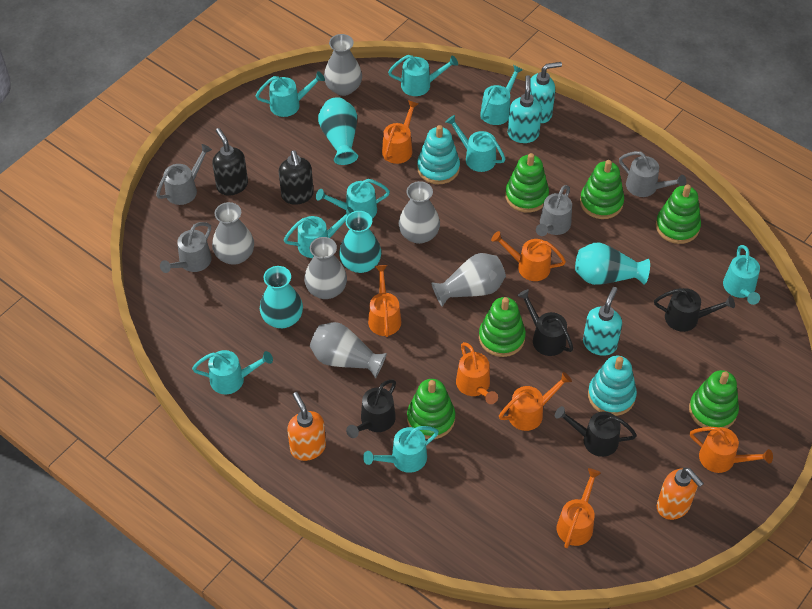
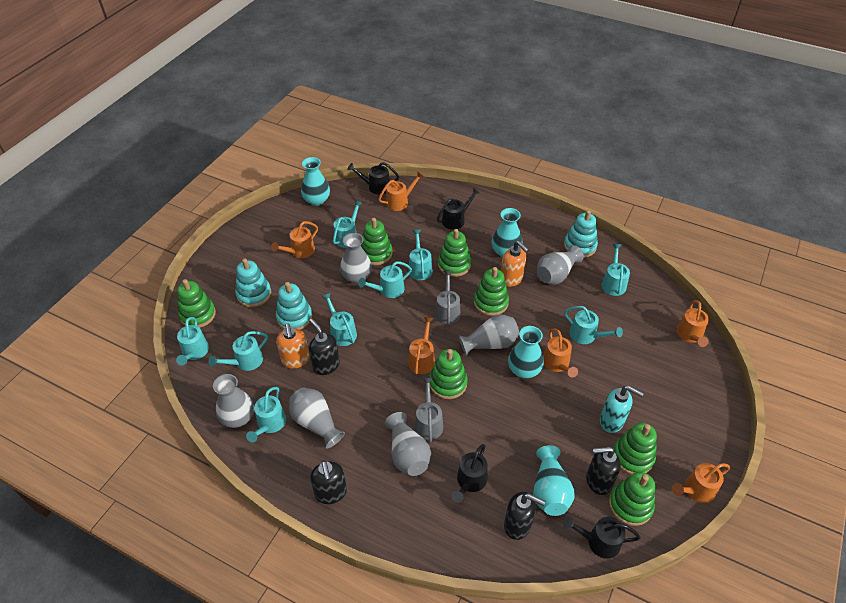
black soap dispenser: [212,128,248,196] [278,150,314,205] = 2 -> [309,319,340,375] [310,460,347,504] [504,492,546,540] [586,447,620,495] = 4
green stacking toy: [407,379,455,439] [479,297,526,357] [505,153,549,213] [580,160,624,219] [656,184,701,244] [689,370,739,428] = 6 -> [177,279,216,328] [360,218,392,265] [429,349,468,399] [438,229,471,277] [474,267,509,316] [609,472,655,526] [613,423,657,475] = 7
grey watering can: [156,144,212,205] [160,222,212,273] [536,185,572,236] [619,151,686,197] = 4 -> [415,377,443,443] [435,271,461,324] = 2
orange watering can: [368,265,401,337] [382,100,418,164] [456,342,498,404] [491,231,566,281] [499,372,572,431] [557,468,601,548] [690,427,773,473] = 7 -> [271,221,318,258] [378,172,424,211] [408,317,435,374] [543,329,578,378] [672,463,730,503] [676,300,709,347] = 6
turquoise soap dispenser: [508,75,542,143] [530,62,562,123] [583,287,622,356] = 3 -> [600,385,644,433] = 1
turquoise stacking toy: [417,125,460,184] [588,356,637,416] = 2 -> [235,259,271,307] [276,282,312,330] [564,210,598,258] = 3

